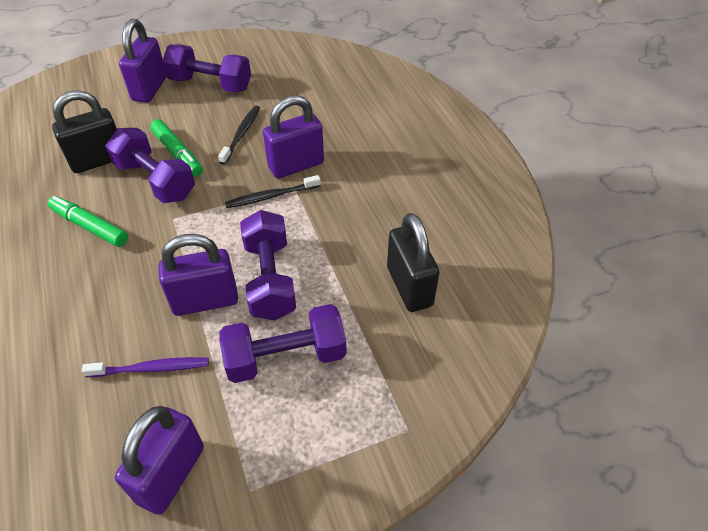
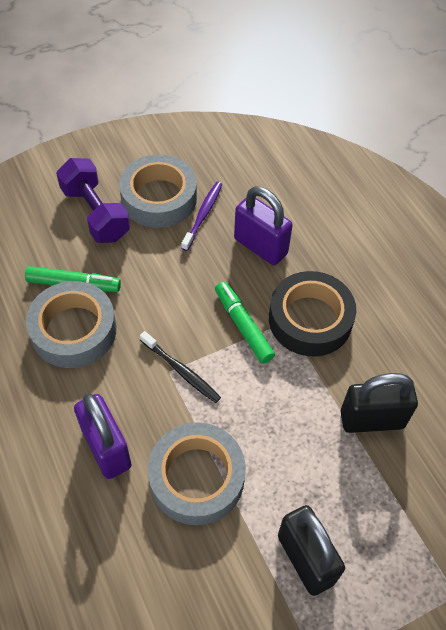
black tape: none = 0 -> [269,271,356,356] = 1
black toothbrush: [218,106,260,164] [225,175,321,208] = 2 -> [140,331,221,403] = 1
grey tape: none = 0 -> [26,281,117,368] [119,154,197,228] [148,422,246,525] = 3
purple dumbbell: [105,128,195,203] [162,44,251,93] [219,304,347,383] [240,210,296,320] = 4 -> [56,158,130,243] = 1
purple padlock: [115,406,204,515] [119,19,167,103] [158,234,238,316] [263,95,324,178] = 4 -> [74,393,131,479] [234,186,293,265] = 2

